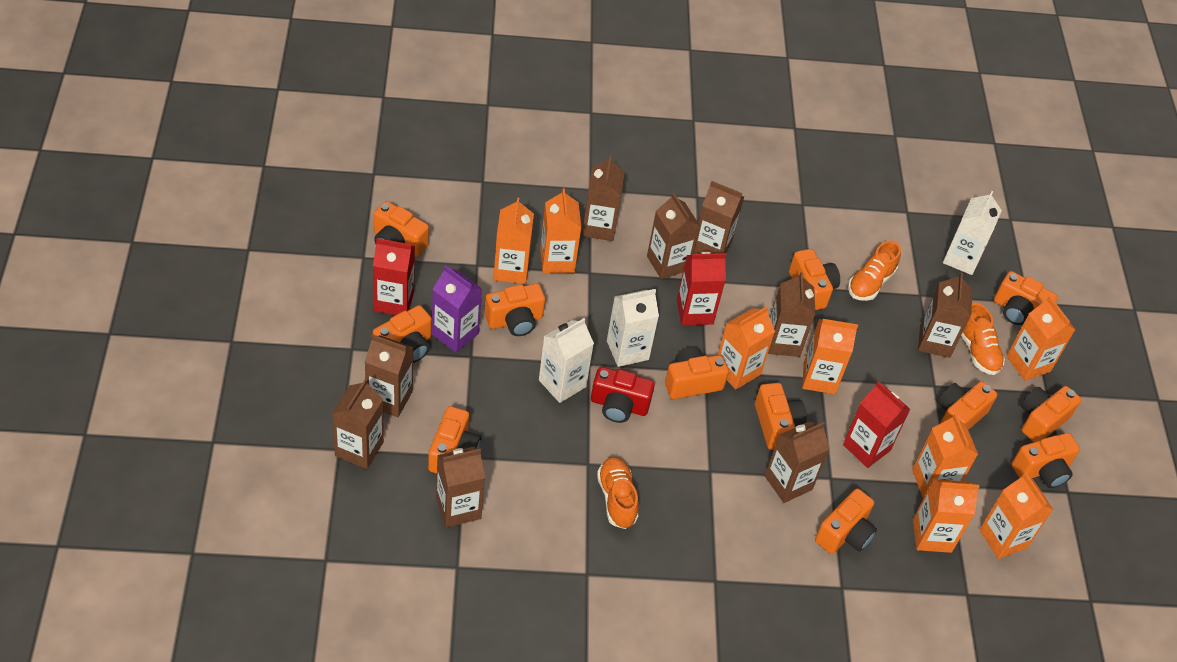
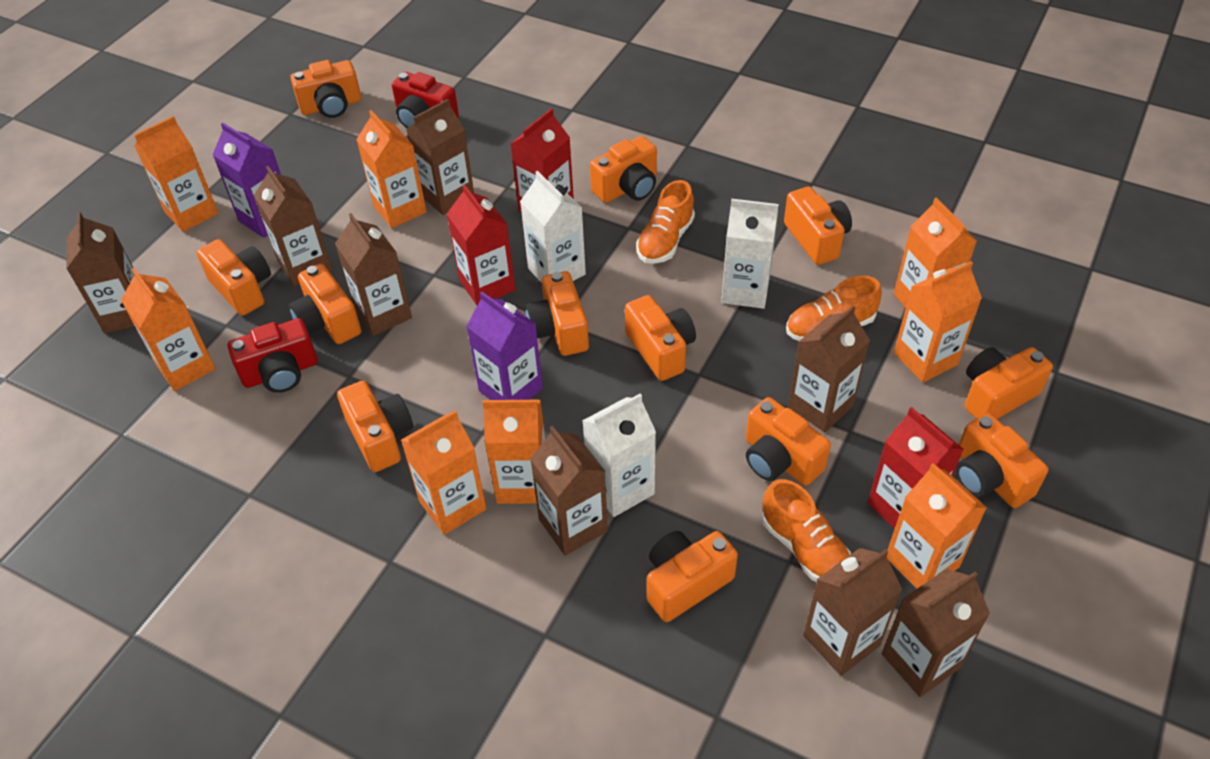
brown carton: [332,379,384,469] [365,334,414,417] [436,447,485,527] [582,155,625,241] [647,193,700,279] [694,181,744,254] [765,422,830,503] [768,272,816,357] [918,273,973,358] = 9 -> [66,212,135,333] [254,166,332,286] [335,213,412,336] [406,99,474,215] [530,426,608,556] [788,306,870,432] [803,548,902,676] [882,569,990,697] = 8
purple carton: [431,265,482,353] = 1 -> [213,122,281,238] [466,292,543,400] = 2
red camera: [591,367,655,423] = 1 -> [228,318,318,393] [392,72,459,128] = 2

